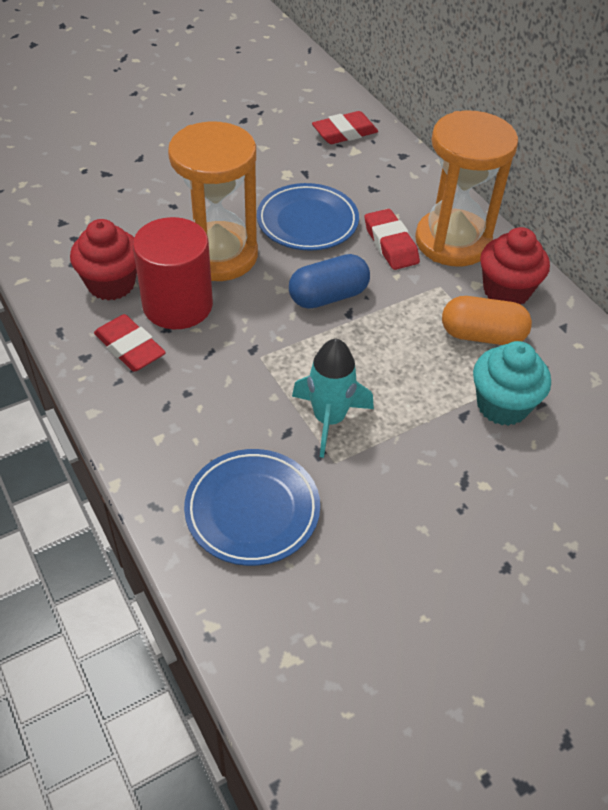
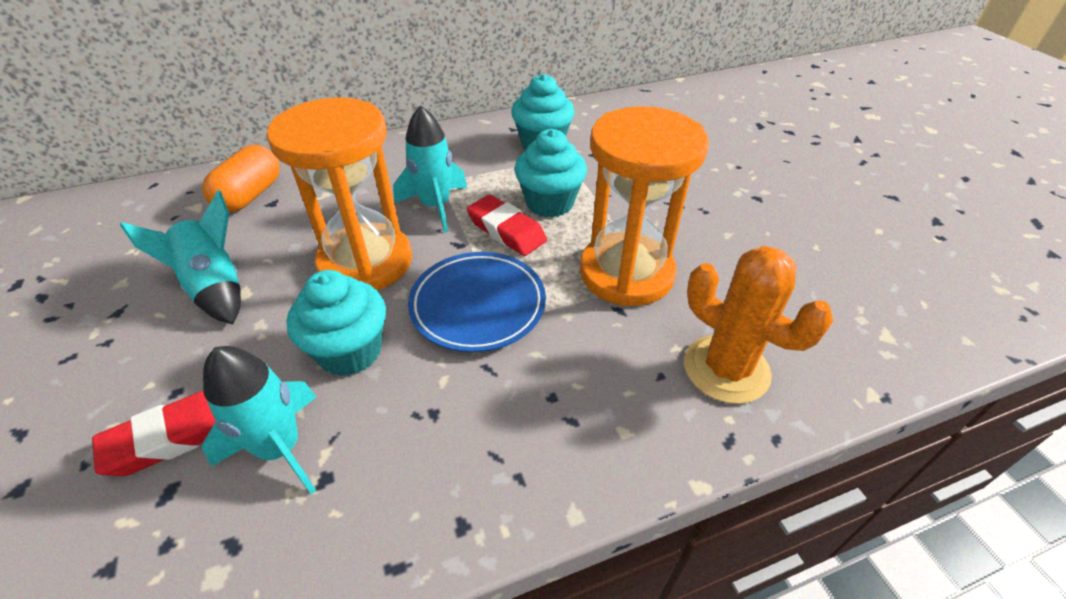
blue capsule: [289,254,370,309] = 1 -> none = 0
blue plate: [184,449,320,566] [257,183,359,251] = 2 -> [408,252,546,352] = 1
orange cactus: none = 0 -> [684,246,834,404] = 1
red cupcake: [70,219,137,301] [480,227,550,304] = 2 -> none = 0
red cylinder: [133,217,213,329] = 1 -> none = 0
red eraser: [94,314,166,372] [312,111,378,144] [365,209,420,270] = 3 -> [92,392,216,476] [467,195,547,256] = 2
turquoise cupcake: [473,341,551,426] = 1 -> [286,270,386,376] [511,74,575,150] [514,129,587,218] = 3
turquoise rocket: [292,339,374,458] = 1 -> [120,190,241,324] [202,346,316,494] [393,105,467,233] = 3

